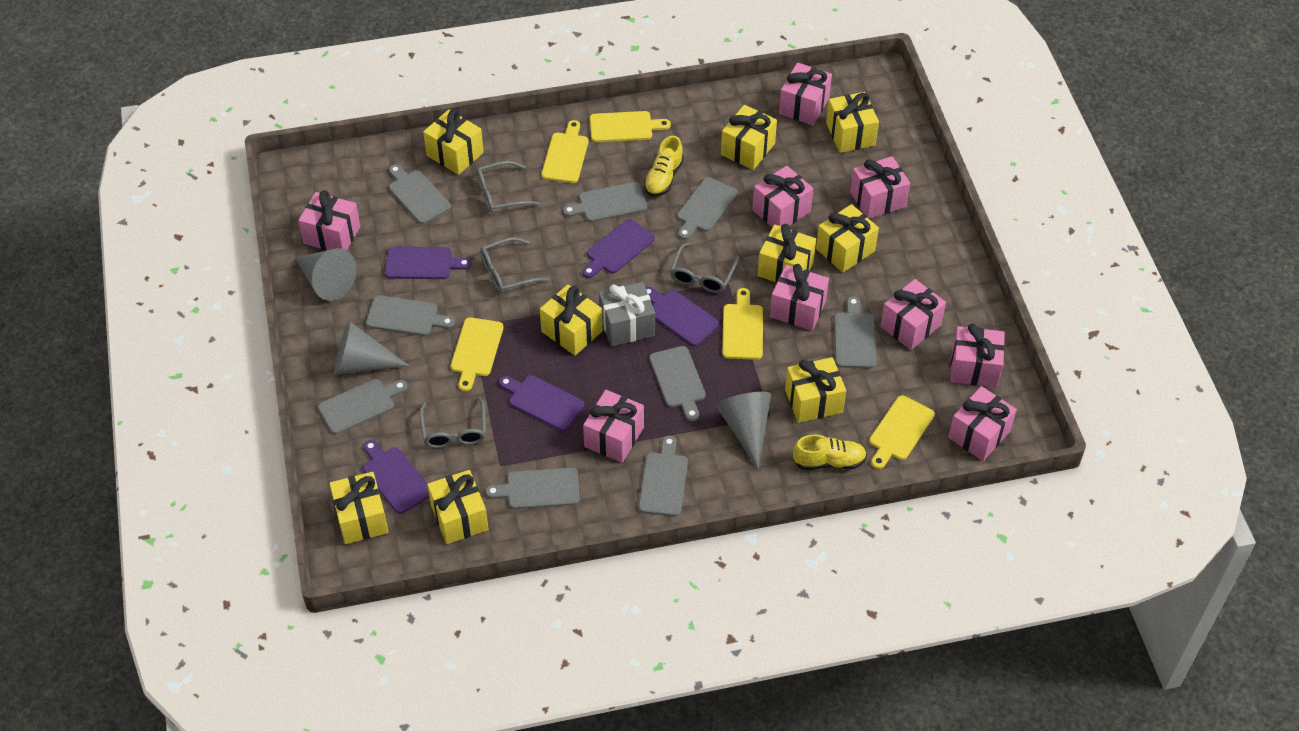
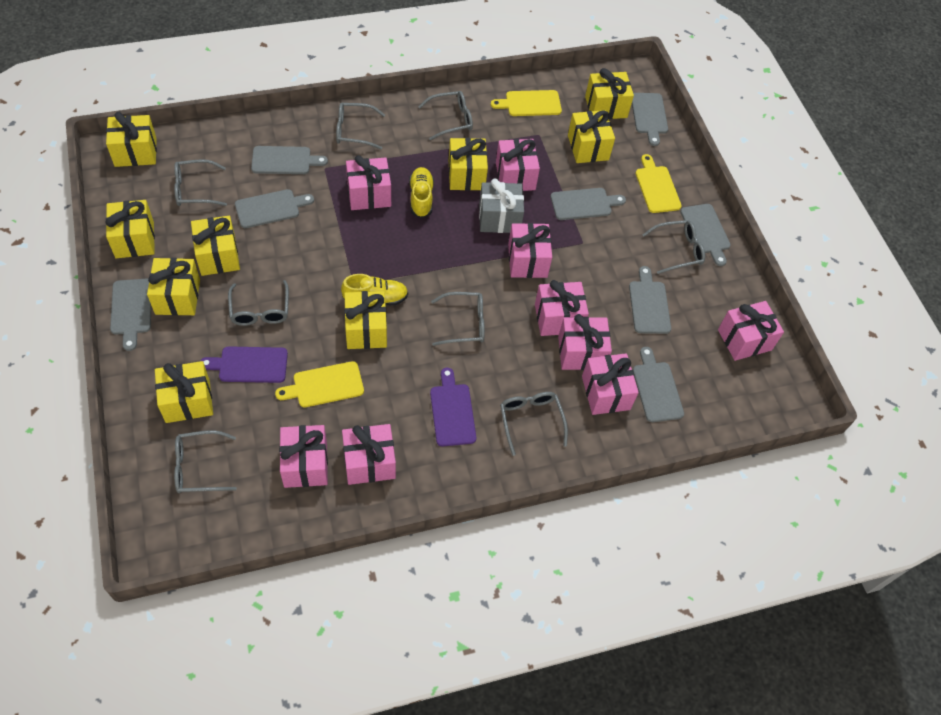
grey cone: [295,248,357,301] [334,321,410,375] [716,392,771,469] = 3 -> none = 0
grey cutting board: [318,379,408,434] [366,295,455,336] [389,164,451,224] [485,468,580,509] [563,182,647,222] [639,436,688,516] [649,346,706,421] [677,177,737,240] [834,296,876,368] = 9 -> [110,278,151,351] [235,189,314,228] [251,146,328,174] [550,188,626,220] [629,266,671,334] [632,93,668,146] [633,347,684,422] [680,204,731,266] = 8
grey glasses: [419,397,486,448] [476,161,540,213] [480,237,550,293] [670,242,739,293] = 4 -> [174,159,227,206] [174,430,237,493] [228,280,289,326] [336,103,385,150] [418,91,473,140] [431,292,485,346] [500,392,568,456] [643,220,705,274] = 8
purple cutting board: [363,440,429,514] [385,246,471,279] [499,375,584,431] [582,219,655,278] [645,286,719,346] = 5 -> [200,346,288,383] [430,368,476,447] = 2
yellow cutting board: [451,317,503,391] [542,120,588,183] [590,111,671,142] [722,288,763,360] [869,396,935,469] = 5 -> [275,361,364,407] [491,90,562,116] [635,154,682,213] = 3

